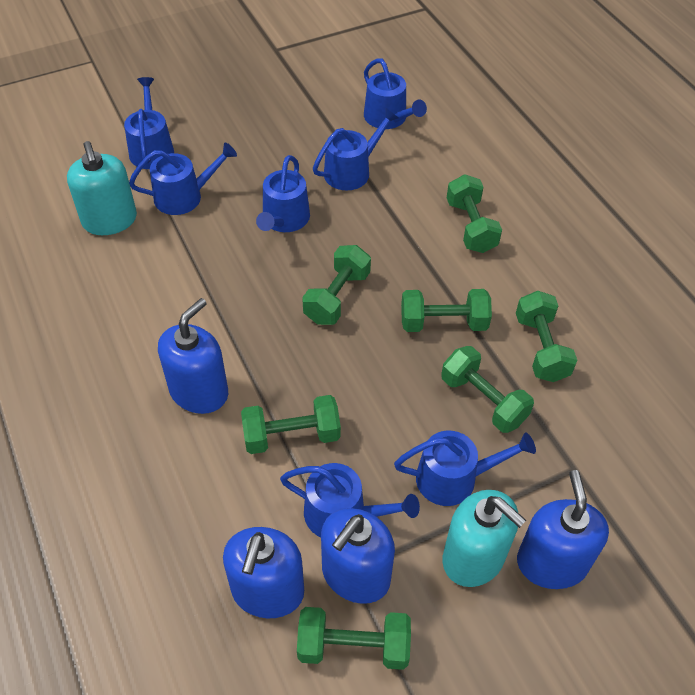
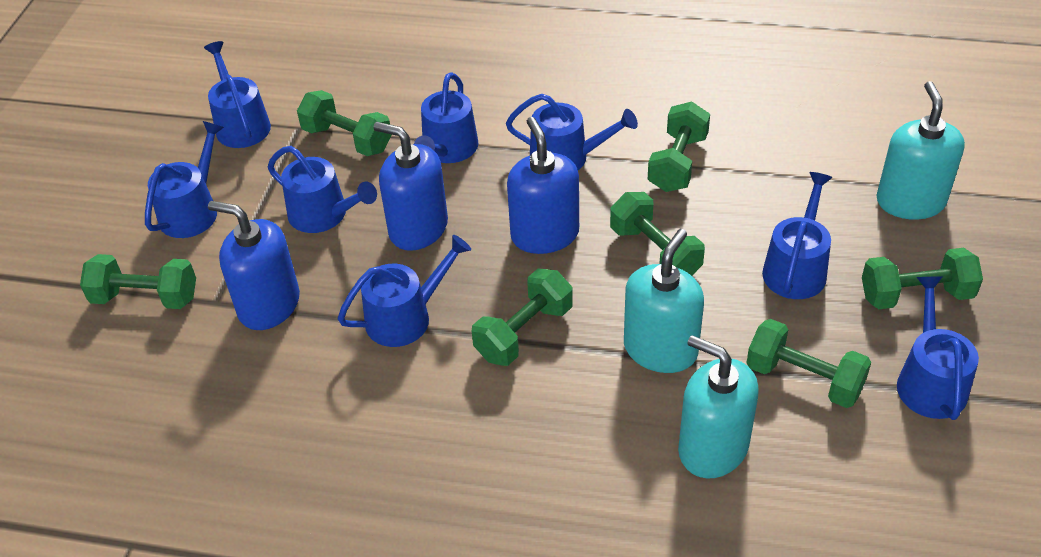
blue soap dispenser: [158,298,228,414] [223,527,304,618] [321,508,395,604] [517,470,609,589] = 4 -> [208,201,300,330] [374,122,448,251] [507,117,579,254] = 3
blue watering can: [124,77,174,169] [129,143,237,215] [256,155,310,232] [280,463,420,537] [313,108,398,190] [364,58,427,129] [394,431,536,506] = 7 -> [145,121,224,238] [204,41,271,148] [268,146,377,233] [338,235,471,347] [414,72,478,163] [506,94,638,170] [762,172,833,299] [897,277,979,420] = 8
turquoise soap dispenser: [67,141,137,235] [443,490,526,587] = 2 -> [624,229,704,373] [678,335,759,478] [877,81,965,220] = 3

